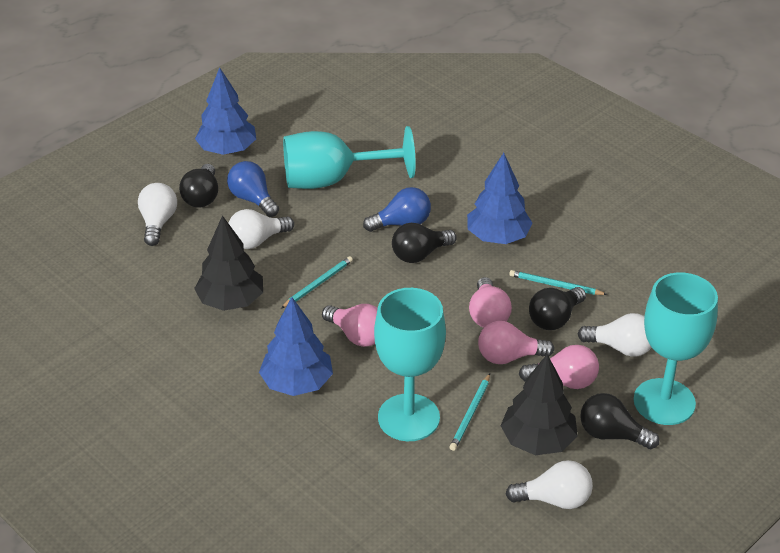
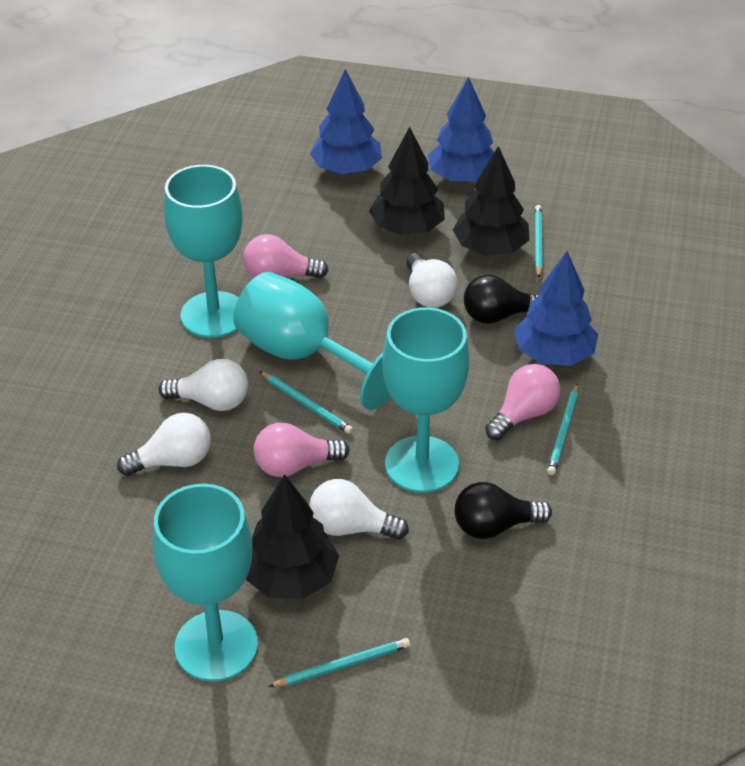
black light bulb: [179,164,218,208] [392,223,457,263] [529,287,586,330] [580,393,659,449] = 4 -> [455,482,552,539] [464,275,539,324] = 2
black tree: [194,215,263,311] [501,354,578,455] = 2 -> [245,474,339,599] [369,127,445,235] [453,146,530,255] = 3
blue light bulb: [227,161,279,217] [363,187,431,232] = 2 -> none = 0
pink light bulb: [322,304,378,347] [469,277,512,328] [478,321,554,364] [519,345,599,389] = 4 -> [243,234,328,278] [253,423,350,477] [485,364,561,440] = 3
turquoise goblet: [283,126,416,189] [374,288,446,441] [634,272,718,425] = 3 -> [153,484,258,682] [164,165,243,338] [233,272,391,410] [382,307,469,493] = 4
turquoise pencil: [281,256,353,308] [450,373,490,451] [509,270,608,295] = 3 -> [259,371,353,434] [268,638,410,687] [535,205,542,278] [547,383,578,475] = 4

